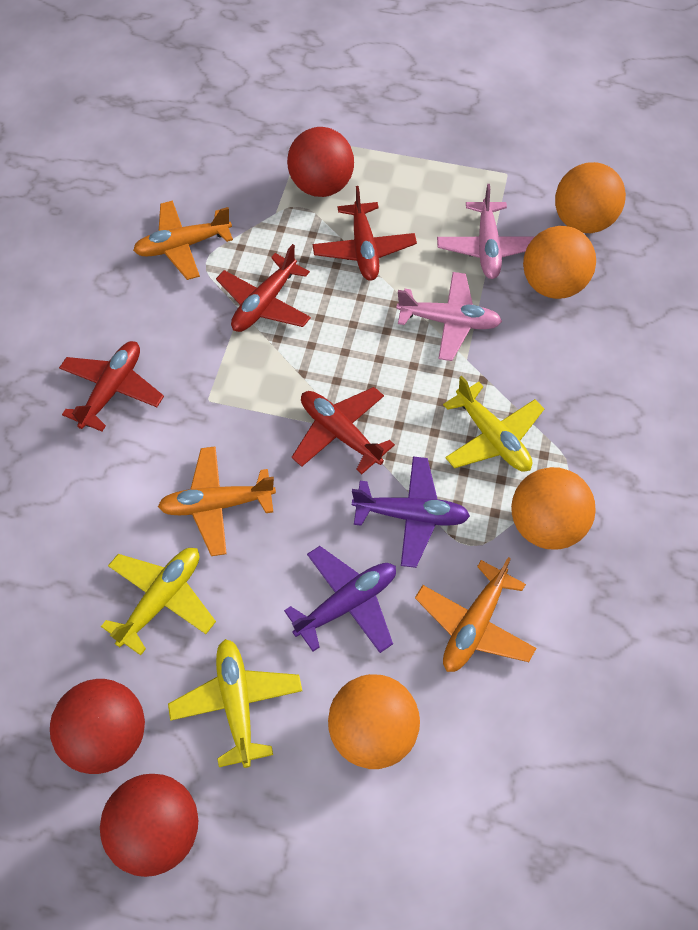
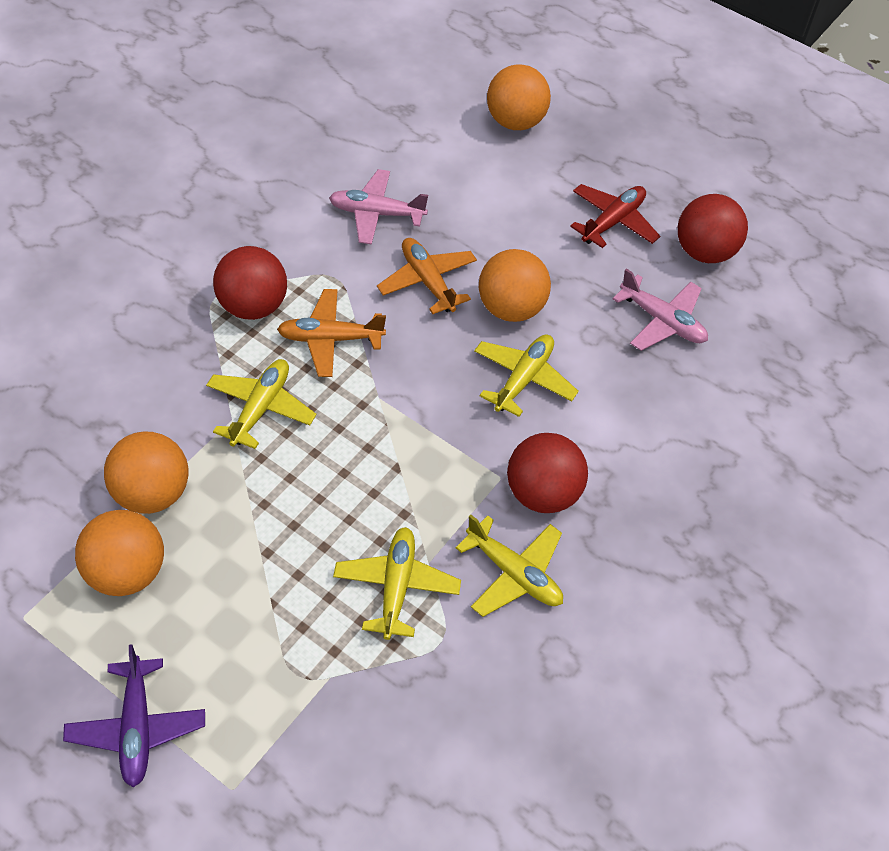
orange plane: [133,201,233,280] [158,446,276,556] [415,557,536,672] = 3 -> [277,289,386,377] [377,238,477,314] = 2
purple plane: [284,546,396,653] [352,456,470,568] = 2 -> [63,644,205,787] = 1
red plane: [59,341,164,431] [216,244,311,332] [292,387,395,474] [312,186,417,281] = 4 -> [570,184,660,248] = 1
yellow plane: [101,548,216,655] [168,639,302,768] [443,376,544,472] = 3 -> [206,359,317,449] [333,527,461,640] [456,515,563,617] [474,334,579,417] = 4

